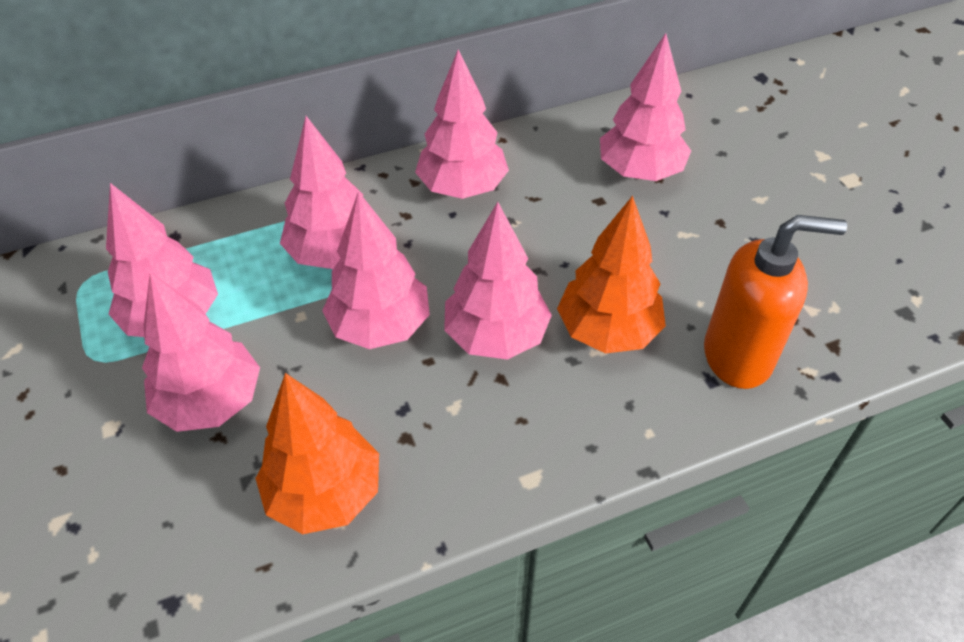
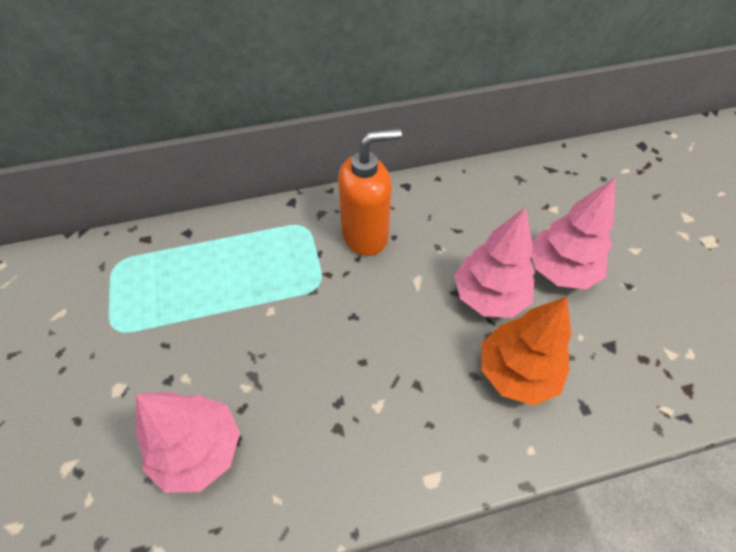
orange tree: [255,373,379,534] [557,196,666,353] = 2 -> [481,297,571,406] = 1
pink tree: [106,183,218,337] [142,273,260,432] [280,116,363,269] [322,191,430,349] [415,49,509,199] [444,202,552,360] [600,33,691,181] = 7 -> [136,392,240,493] [454,207,535,318] [532,178,615,289] = 3

